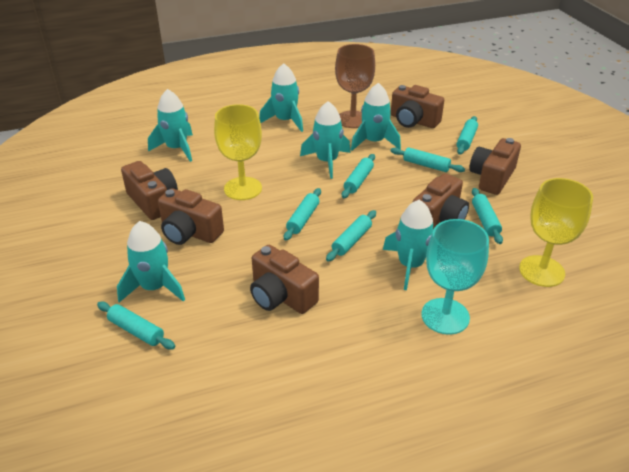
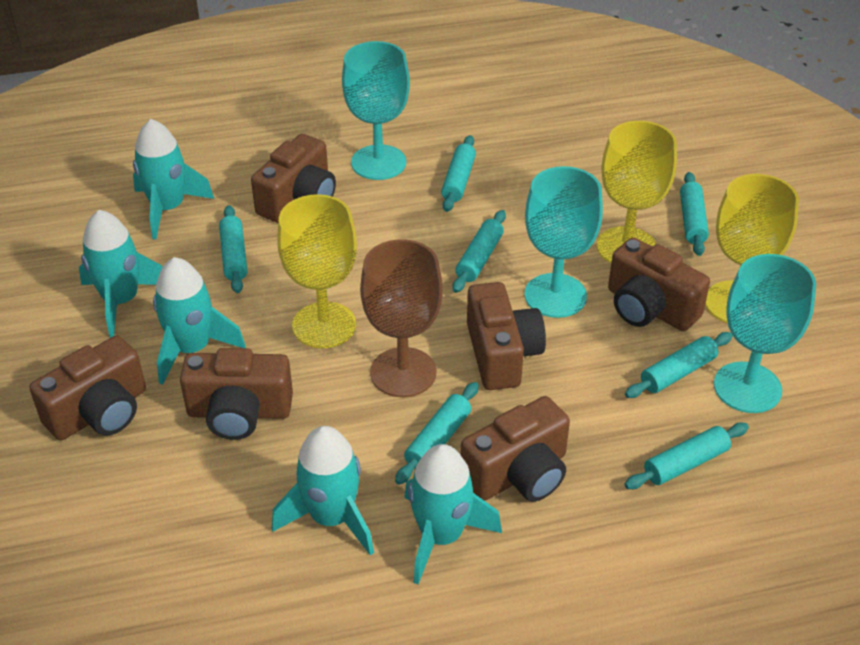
turquoise goblet: [421,219,489,335] = 1 -> [342,41,410,180] [524,166,603,318] [714,254,816,413] = 3
turquoise rocket: [117,221,185,302] [148,89,193,162] [259,63,303,132] [300,101,351,179] [351,83,401,151] [383,199,433,290] = 6 -> [79,210,163,338] [133,119,214,239] [153,257,246,385] [272,426,374,556] [404,444,502,585] = 5
yellow goblet: [214,104,262,200] [519,178,593,287] = 2 -> [277,194,357,348] [597,121,677,263] [705,174,799,323] = 3

